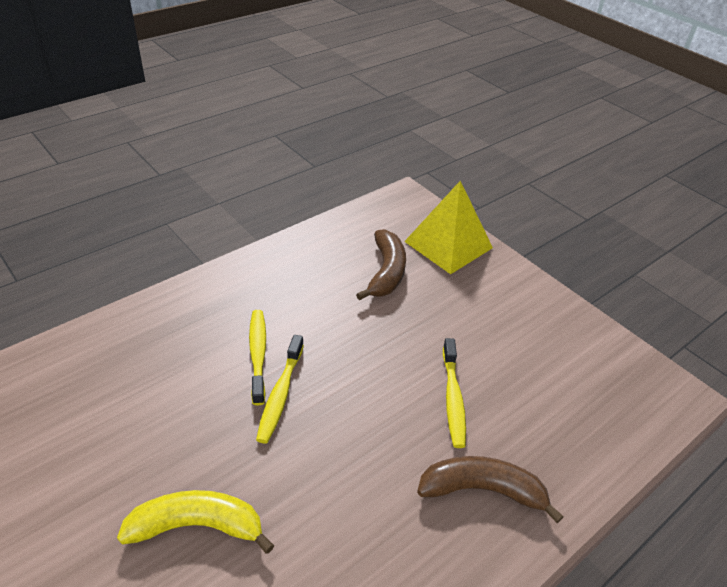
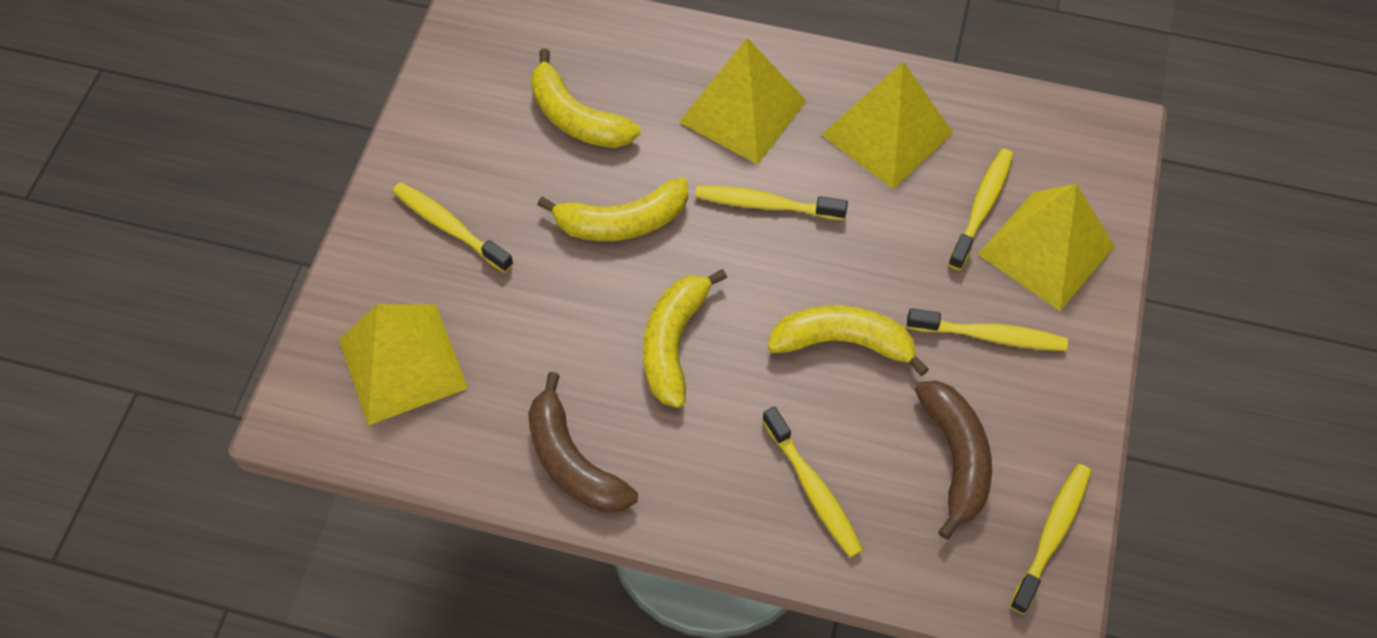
yellow banana: [117,490,274,554] = 1 -> [531,49,641,148] [537,178,688,241] [643,269,727,408] [767,306,929,376] = 4
yellow pyramid: [404,181,493,274] = 1 -> [339,304,468,426] [679,38,807,165] [821,61,953,189] [978,184,1115,311] = 4
yellow toothbrush: [249,310,266,405] [256,335,304,444] [443,338,466,448] = 3 -> [393,182,513,273] [695,186,848,220] [762,406,863,558] [907,308,1068,351] [948,148,1013,270] [1010,464,1091,614] = 6

